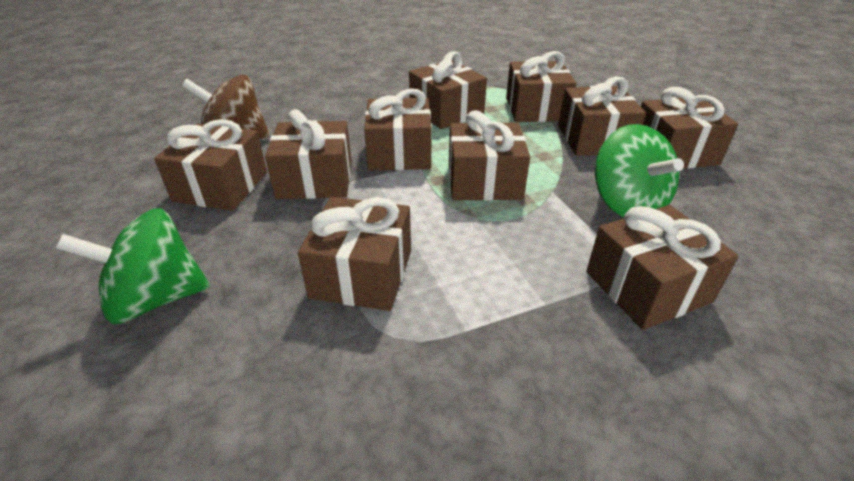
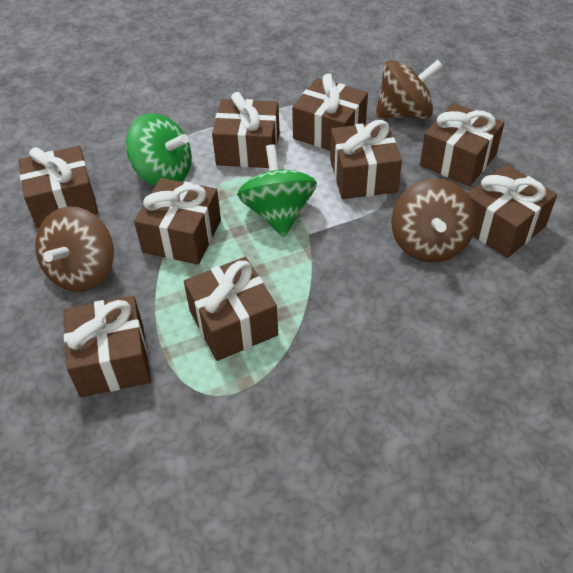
brown gift: [154,119,267,211] [265,109,352,199] [298,197,411,311] [364,88,432,171] [409,51,487,129] [449,110,530,201] [506,51,576,122] [558,76,646,156] [586,205,738,330] [641,87,738,169] = 10 -> [18,146,98,228] [64,296,151,397] [134,178,221,265] [184,257,278,361] [212,92,280,168] [292,73,368,150] [330,120,402,199] [420,103,504,186] [467,164,557,258] = 9
brown spinning top: [182,75,270,139] = 1 -> [35,206,114,292] [375,60,443,119] [391,178,477,263] = 3

